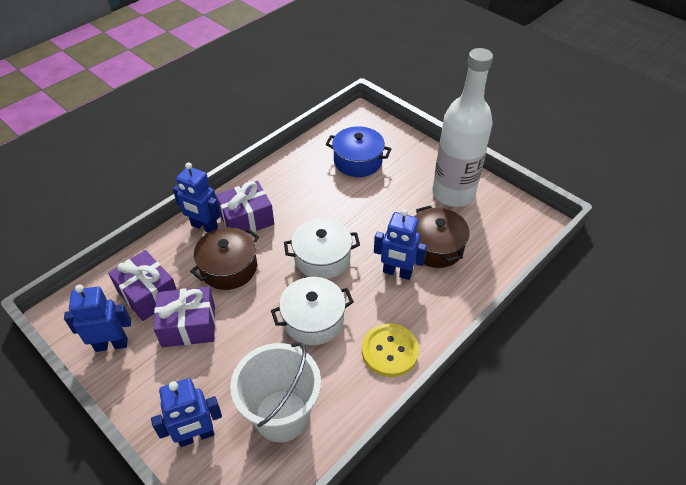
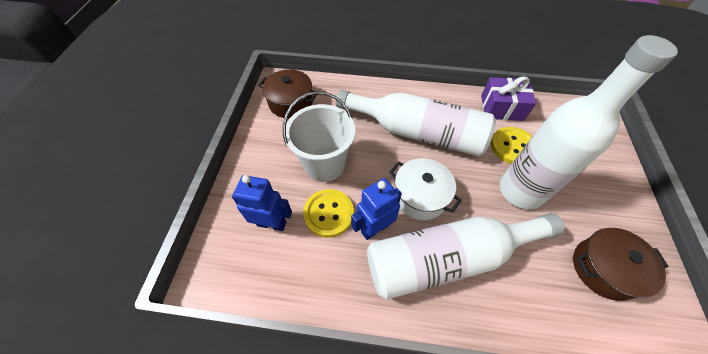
blue pot: [326,126,391,177] = 1 -> none = 0
blue robot: [64,285,131,352] [151,378,222,447] [173,162,220,233] [374,209,427,280] = 4 -> [232,175,292,231] [351,178,402,240] = 2
purple gift: [108,250,177,321] [154,287,215,347] [215,181,274,234] = 3 -> [481,77,536,121] = 1
white bottle: [432,48,493,207] = 1 -> [336,90,496,156] [367,213,565,300] [500,35,678,210] = 3
white pot: [271,277,354,345] [284,218,360,279] = 2 -> [389,158,462,220] = 1
yellow button: [362,323,419,377] = 1 -> [303,189,354,238] [491,127,532,164] = 2

